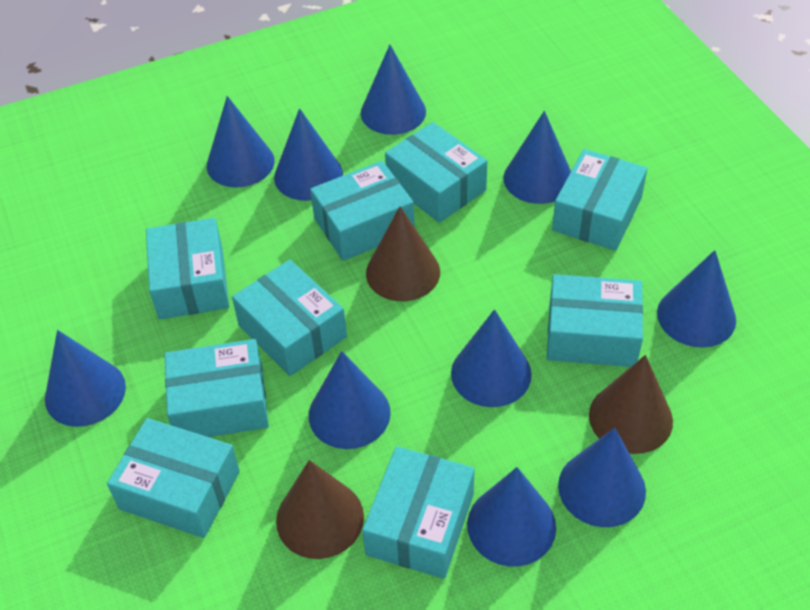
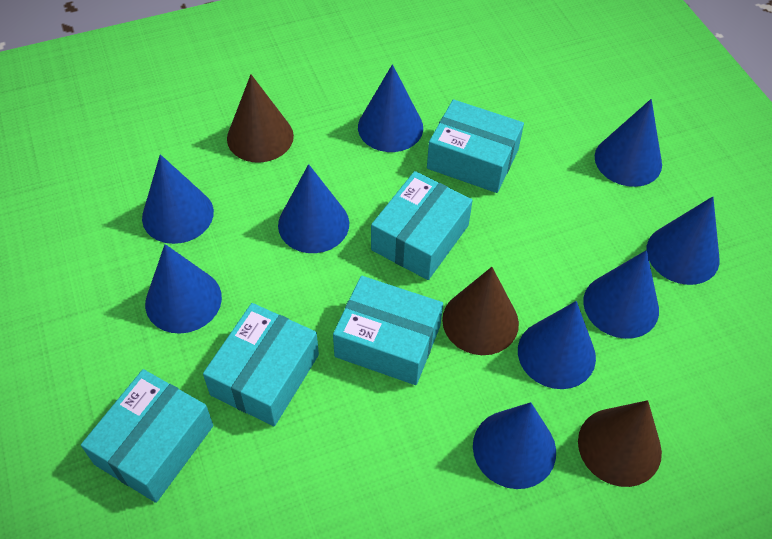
blue cone: [45,330,126,427] [207,96,274,188] [274,108,343,201] [309,351,391,449] [361,45,426,135] [451,309,532,407] [467,467,556,567] [504,111,571,204] [558,428,646,527] [657,250,736,348] = 10 -> [142,154,214,244] [145,244,222,334] [278,164,349,253] [358,64,423,152] [473,402,556,489] [518,301,596,389] [583,250,659,339] [595,99,662,187] [647,196,720,285] = 9
turquoise box: [107,418,240,538] [146,218,229,320] [165,339,269,437] [232,259,347,376] [310,161,415,261] [362,446,475,579] [385,122,487,223] [547,274,643,367] [552,149,647,251] = 9 -> [81,369,213,503] [203,303,319,426] [333,276,443,385] [371,171,473,280] [427,99,524,193] = 5

